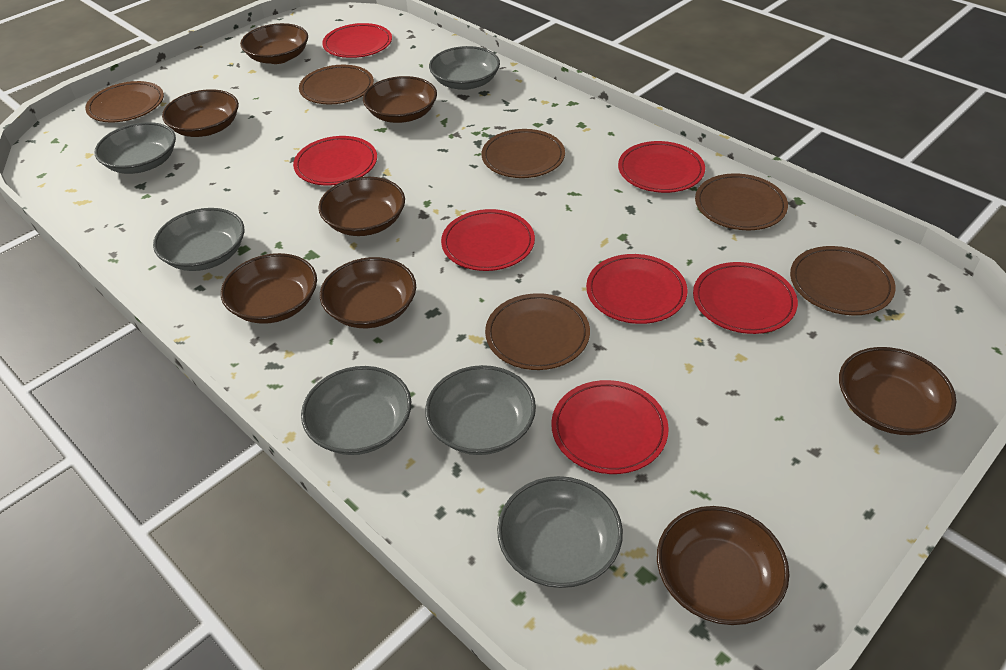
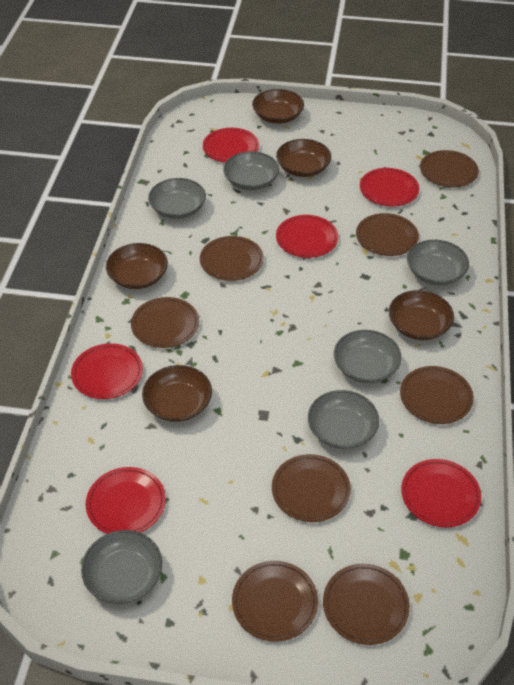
brown bowl: [162,89,239,137] [221,253,317,324] [240,23,308,64] [318,177,405,236] [320,257,416,328] [363,76,437,123] [657,506,789,625] [839,347,956,435] = 8 -> [106,243,168,289] [142,365,212,422] [252,89,304,124] [276,139,331,177] [389,290,454,340] = 5
brown plate: [85,81,164,122] [299,65,374,104] [482,129,565,178] [485,293,590,370] [695,173,788,230] [790,246,895,315] = 6 -> [131,297,199,348] [200,236,264,281] [232,561,318,642] [272,454,351,522] [323,564,410,645] [356,213,419,256] [400,366,474,424] [420,150,479,187] = 8
red plate: [293,136,377,186] [322,23,392,58] [441,209,535,271] [551,380,669,474] [586,254,688,324] [618,141,705,193] [693,262,798,334] = 7 -> [71,343,143,399] [85,467,166,534] [203,128,259,163] [276,215,338,258] [360,168,419,206] [401,459,481,527] = 6

